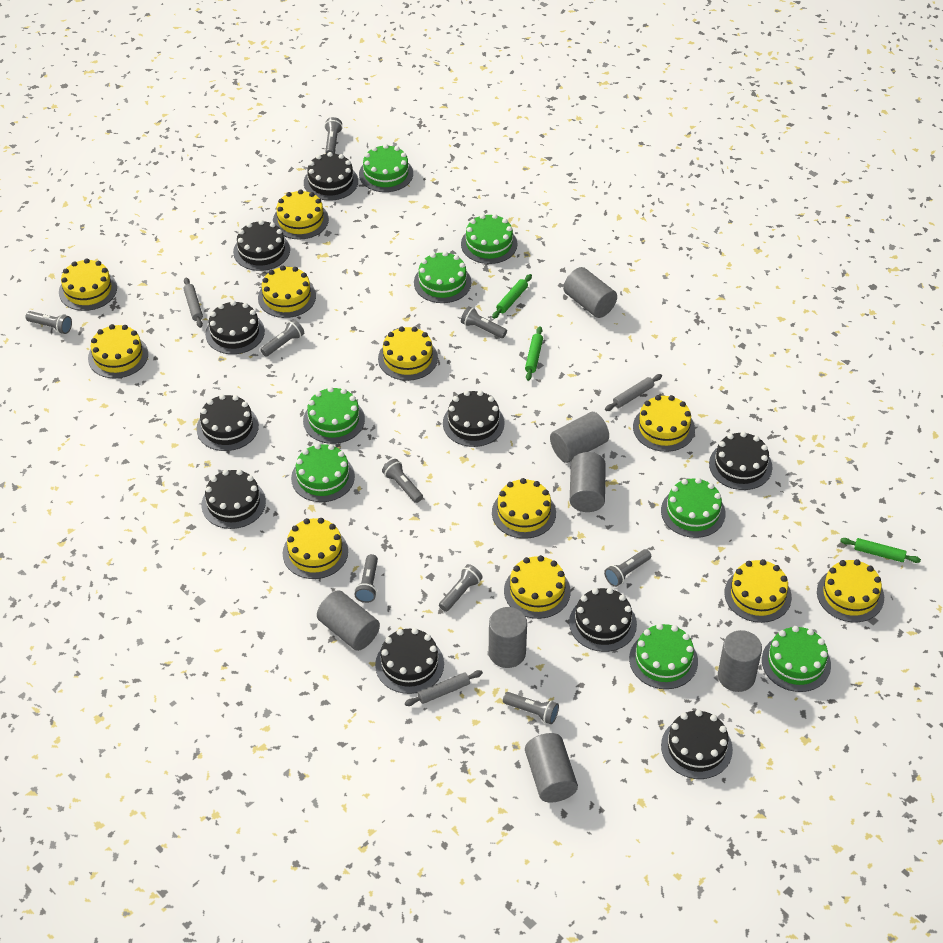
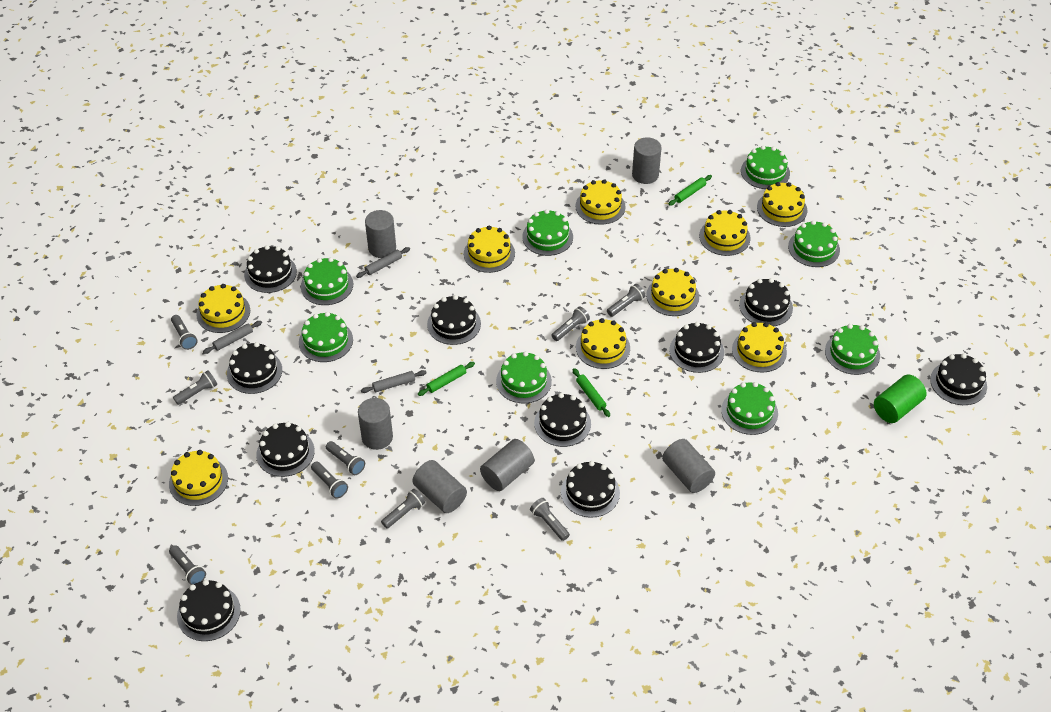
green cylinder: none = 0 -> [874,374,926,423] = 1
grey cylinder: [317,590,380,651] [489,607,527,668] [525,733,578,802] [550,412,609,463] [563,267,617,318] [570,452,606,512] [718,630,762,692] = 7 -> [358,398,393,450] [365,210,396,258] [412,460,467,513] [480,439,534,491] [632,137,662,184] [662,439,715,493] = 6
yellow cake: [59,258,117,311] [88,324,148,378] [258,266,316,318] [273,190,329,239] [283,518,348,579] [378,326,438,381] [492,478,556,539] [504,555,571,619] [633,395,695,452] [724,559,792,623] [817,559,884,622] = 11 -> [169,450,228,506] [196,284,250,333] [464,226,515,273] [575,179,626,225] [576,318,630,369] [646,268,699,316] [699,210,750,256] [732,322,787,373] [757,182,807,227] = 9

